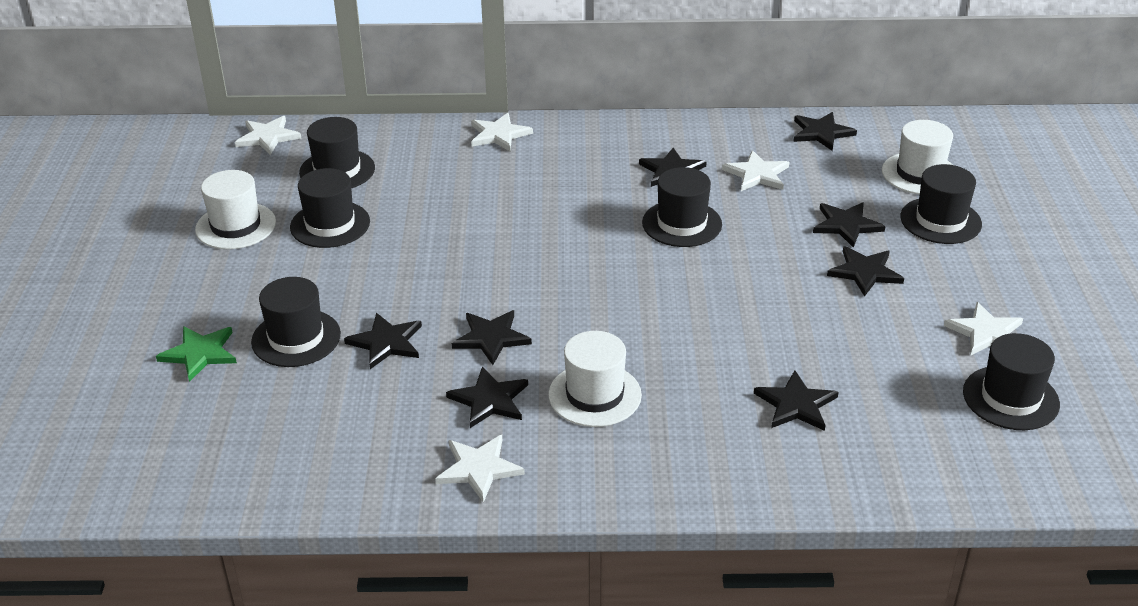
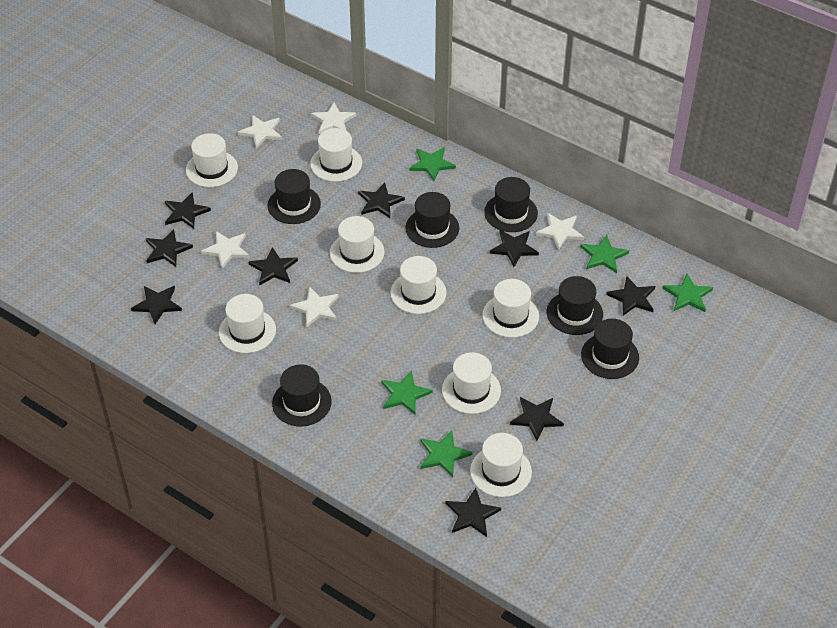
black star: [344,313,422,369] [446,367,528,428] [452,310,532,365] [639,148,706,187] [754,371,839,431] [793,112,857,151] [813,202,885,248] [827,246,904,297] = 8 -> [131,286,182,324] [146,229,193,267] [165,192,211,229] [249,247,298,286] [358,182,405,218] [445,488,501,537] [490,230,539,267] [510,397,564,441] [606,276,655,316] = 9
green star: [156,326,237,382] = 1 -> [381,370,433,415] [409,147,456,181] [420,431,472,477] [580,235,629,273] [662,274,713,312] = 5
white hat: [195,170,276,249] [548,331,642,427] [882,120,953,195] = 3 -> [186,133,238,187] [219,294,276,353] [310,128,362,182] [330,216,385,273] [390,256,447,314] [442,352,501,414] [470,433,532,497] [482,279,539,338] = 8

